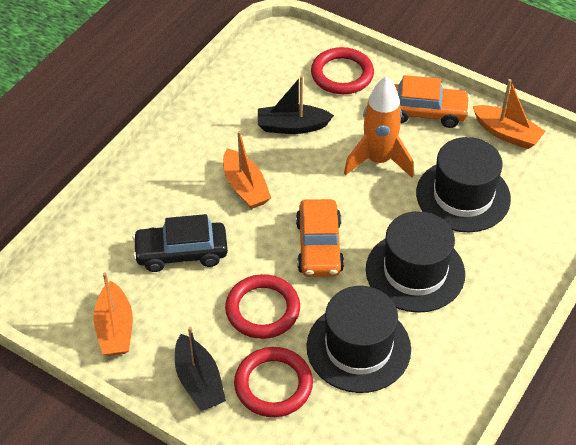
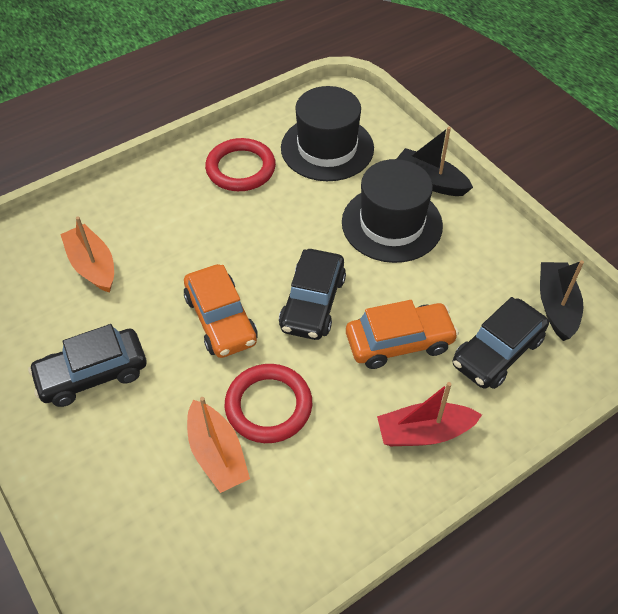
black car: [132,214,228,272] = 1 -> [28,324,146,407] [279,249,346,340] [453,297,549,389] = 3
black hat: [306,286,411,393] [366,211,465,313] [416,137,511,232] = 3 -> [281,86,374,181] [342,159,443,263] = 2
orange boat: [93,273,133,356] [223,131,271,209] [473,79,546,149] = 3 -> [60,216,114,293] [187,397,250,493] = 2
orange rocket: [344,76,414,178] = 1 -> none = 0
red boat: none = 0 -> [377,382,482,446] = 1
red ring: [225,274,300,339] [234,347,313,417] [311,47,374,94] = 3 -> [205,138,276,191] [225,364,312,443] = 2

